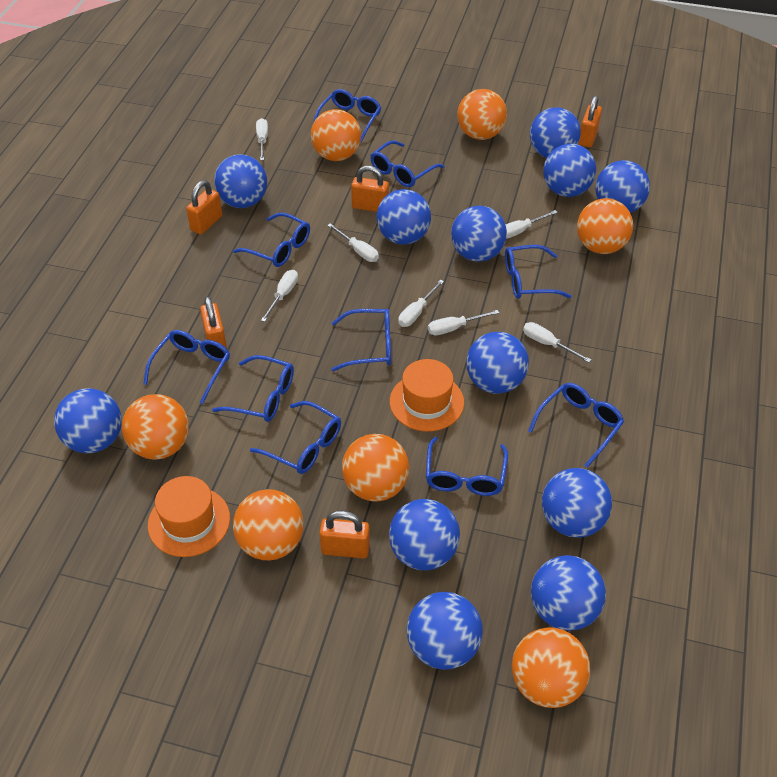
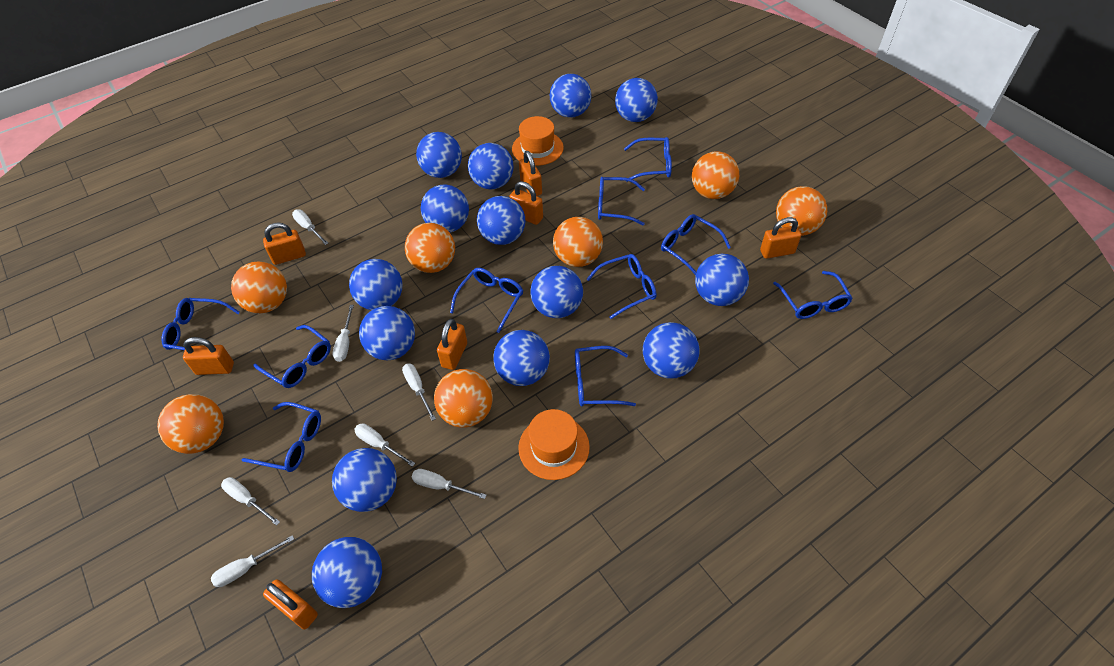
blue ball: [54,388,122,453] [214,154,267,208] [377,189,431,245] [389,499,460,570] [407,592,483,670] [451,206,507,262] [466,332,529,394] [530,107,581,158] [531,555,606,631] [542,468,612,538] [543,144,596,197] [595,160,650,213] = 12 -> [312,537,382,608] [332,448,397,512] [349,259,403,310] [359,306,415,360] [416,132,462,178] [421,184,469,233] [468,143,514,189] [477,196,526,245] [493,330,550,386] [530,266,583,318] [550,74,591,118] [615,78,658,122] [643,322,700,378] [695,254,749,306] = 14
orange padlock: [186,180,222,234] [200,296,227,349] [319,511,370,559] [351,166,389,212] [579,95,602,147] = 5 -> [183,337,234,375] [263,222,306,265] [263,579,318,629] [437,319,467,370] [509,181,543,225] [519,151,542,196] [760,217,801,259] = 7

